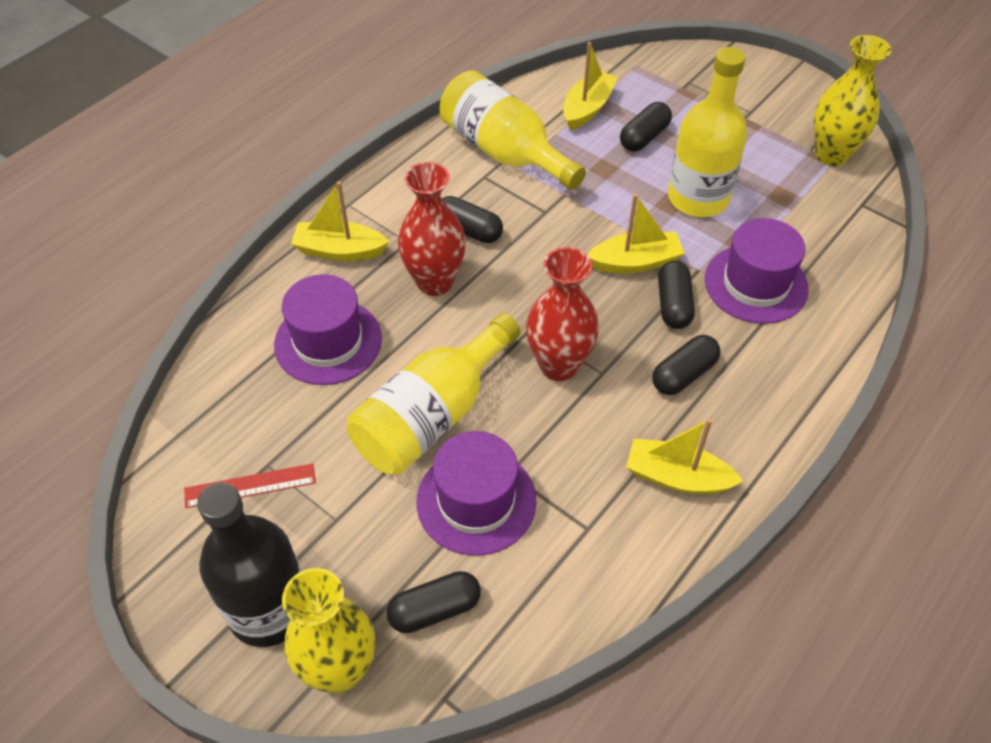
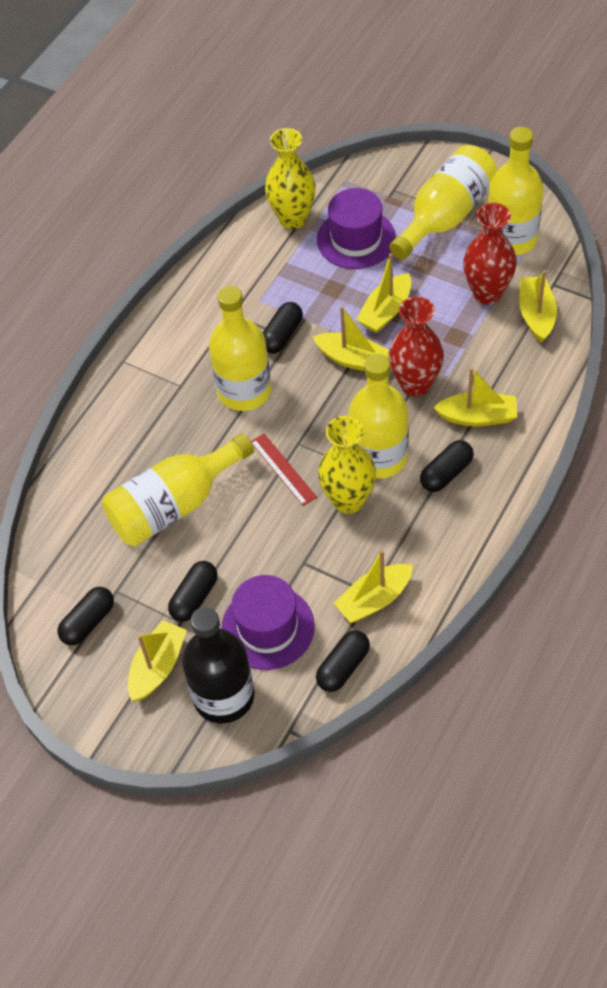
purple hat: [274,274,382,385] [416,431,537,556] [705,218,809,324] = 3 -> [221,575,315,670] [317,188,396,269] = 2
yellow boat: [291,181,389,261] [563,42,618,130] [587,194,685,274] [626,418,743,494] = 4 -> [128,620,187,701] [313,306,389,371] [334,550,413,623] [356,253,411,333] [433,367,517,426] [519,270,557,343] = 6
yellow bottle: [347,313,521,475] [440,70,586,190] [668,47,747,217] = 3 -> [102,433,254,546] [209,286,272,411] [349,354,409,479] [389,145,498,260] [488,127,544,255] = 5

